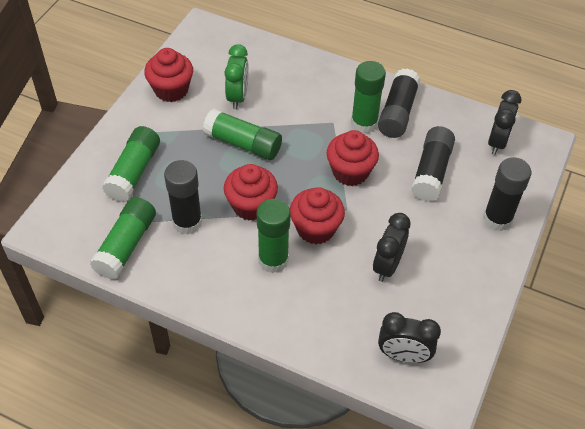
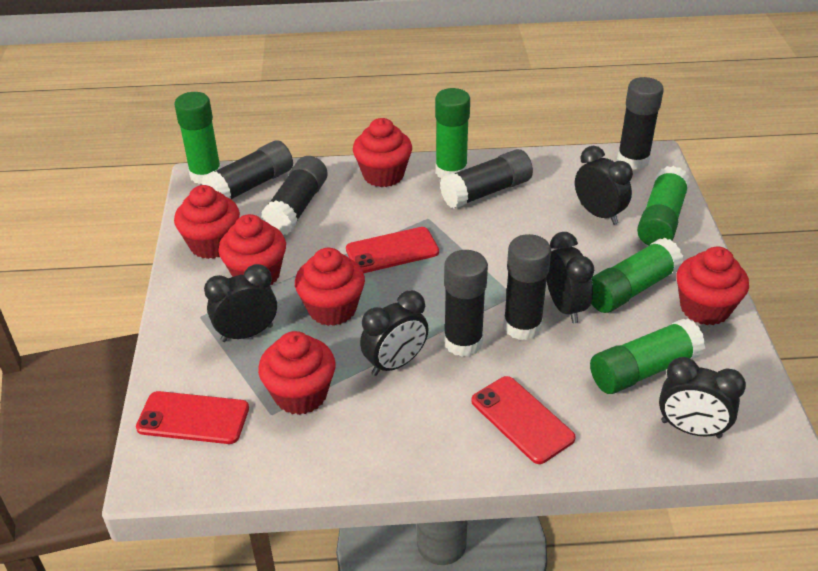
black clock: [373,213,411,282] [378,312,441,363] [488,90,521,155] = 3 -> [204,264,277,342] [360,290,429,376] [547,232,594,323] [575,146,633,225] [659,357,746,438] = 5
black glue stick: [164,160,202,235] [378,68,420,138] [411,126,455,202] [483,157,532,231] = 4 -> [201,140,293,199] [260,156,328,235] [440,149,533,209] [444,250,488,357] [503,234,551,340] [617,77,664,170] = 6
green clock: [224,44,249,109] = 1 -> none = 0
red cupcake: [144,48,193,102] [224,164,278,221] [290,187,345,244] [327,130,379,186] = 4 -> [174,185,240,259] [218,214,286,285] [258,331,336,415] [295,247,365,326] [353,118,412,187] [677,247,749,325] = 6
red phone: none = 0 -> [136,391,249,444] [346,227,439,273] [471,376,576,464] = 3

